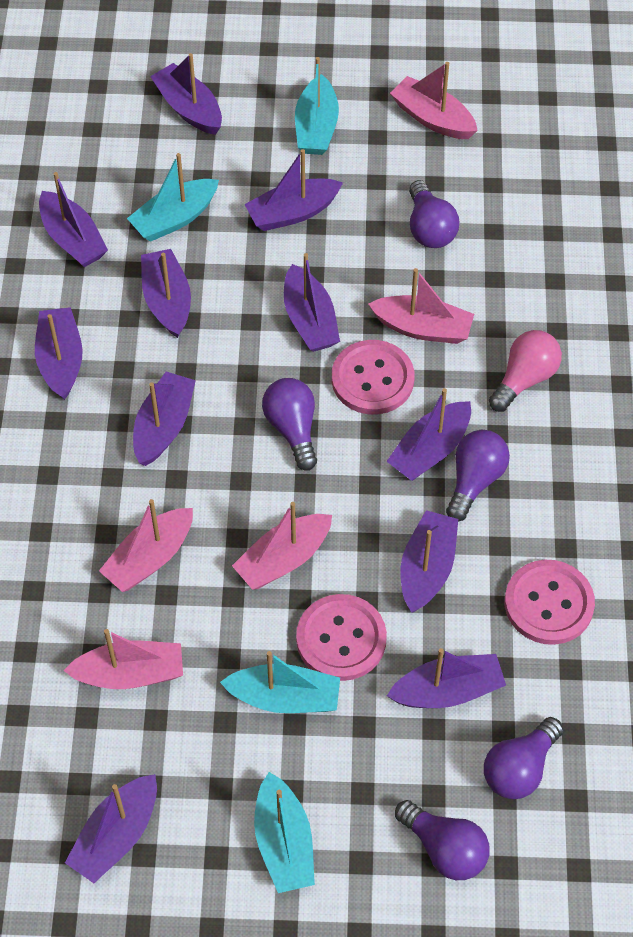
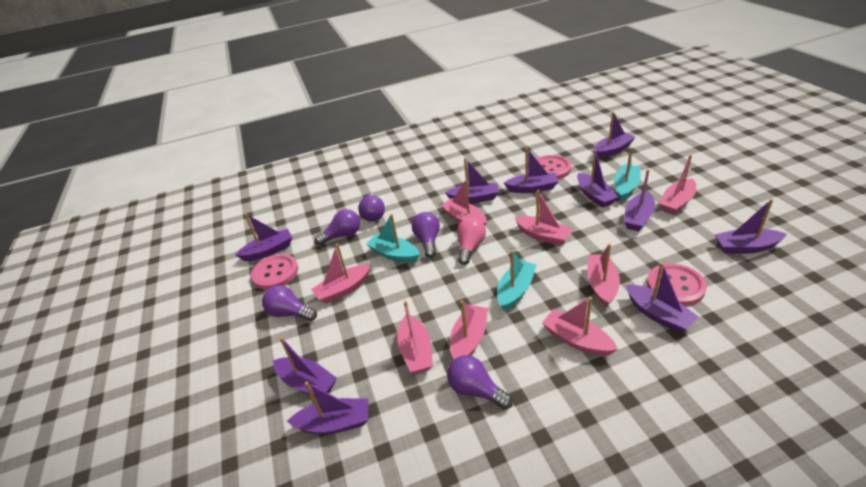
pink boat: [63,629,183,689] [99,499,193,592] [232,502,332,590] [368,268,474,344] [390,62,478,139] = 5 -> [311,244,371,304] [397,301,433,374] [441,180,487,225] [450,300,488,359] [515,190,573,246] [542,297,618,356] [587,244,620,307] [659,155,696,215] = 8
purple boat: [35,307,83,400] [39,172,108,267] [65,774,157,883] [133,372,196,466] [141,249,191,338] [150,53,222,135] [244,149,343,231] [284,253,340,352] [386,388,471,481] [387,648,506,708] [400,510,458,613] = 11 -> [235,213,292,261] [273,337,337,396] [287,382,368,435] [445,158,499,203] [504,148,559,193] [577,150,619,208] [593,112,635,158] [624,169,655,231] [626,263,699,333] [714,199,787,254] = 10
turquoise boat: [127,153,219,242] [220,651,340,713] [254,772,315,893] [295,57,339,155] = 4 -> [366,214,420,263] [497,250,536,311] [614,148,641,201] = 3

